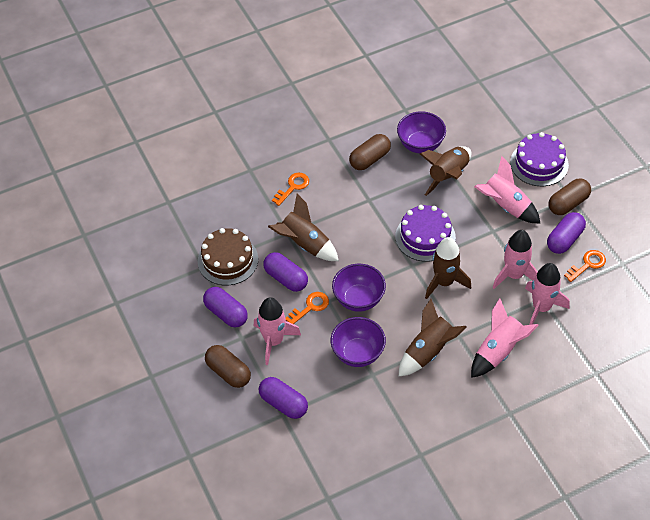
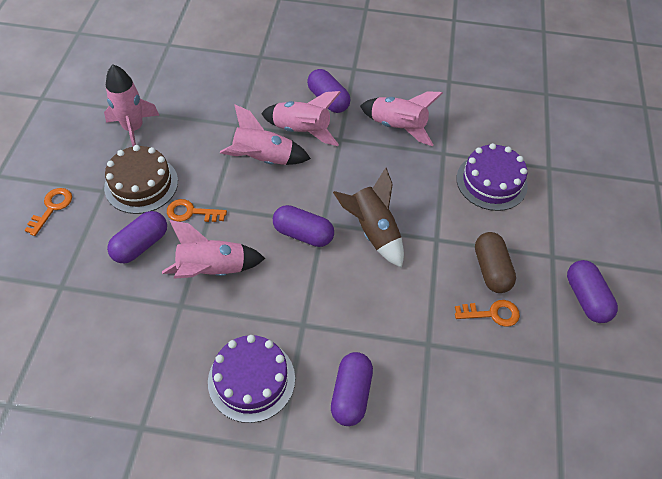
brown capsule: [205,345,251,388] [349,134,391,170] [549,178,591,215] = 3 -> [475,232,516,293] = 1
brown rocket: [268,194,339,261] [399,299,467,376] [420,147,472,196] [425,237,471,299] = 4 -> [333,168,404,268] = 1
purple bowl: [331,317,386,367] [332,264,386,312] [397,111,446,153] = 3 -> none = 0
purple capsule: [203,287,248,328] [259,377,308,419] [263,252,308,292] [547,212,586,254] = 4 -> [107,211,167,264] [273,205,334,247] [307,69,351,113] [331,352,373,426] [567,260,618,323] = 5

